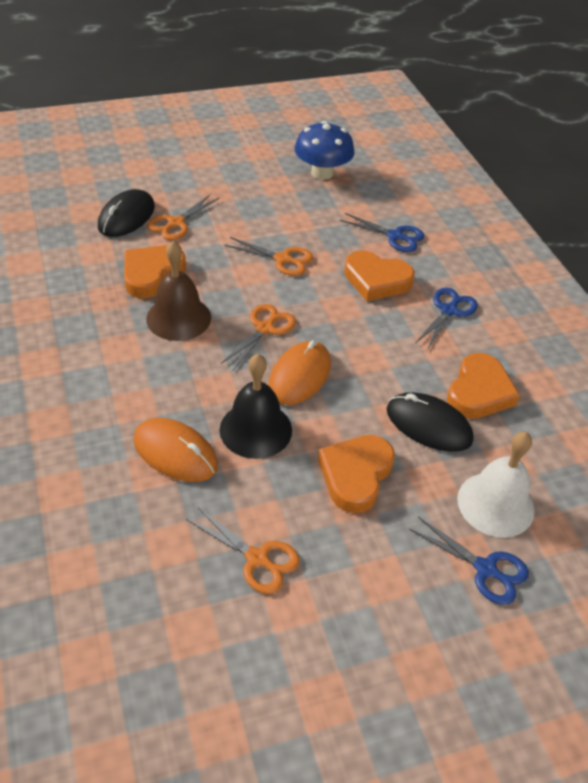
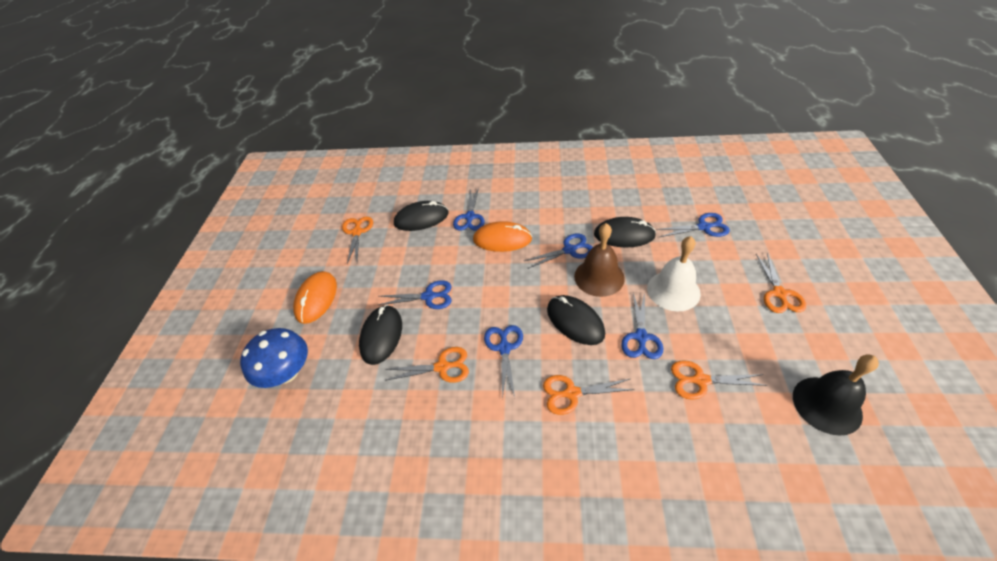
black mouse: [98,189,155,237] [387,392,474,452] = 2 -> [359,305,402,365] [394,201,448,231] [547,295,605,345] [594,217,656,247] = 4
blue scissors: [340,213,424,252] [409,517,529,605] [415,288,478,350] = 3 -> [378,280,452,309] [453,188,485,231] [484,325,523,399] [524,233,593,269] [621,292,663,359] [656,213,730,237] = 6
orange heart: [124,245,186,298] [318,435,395,513] [344,250,415,301] [447,353,520,419] = 4 -> none = 0
orange scissors: [147,194,220,240] [186,507,300,594] [221,304,296,370] [225,237,313,276] = 4 -> [342,216,373,264] [385,347,469,383] [543,375,635,415] [671,360,768,400] [756,253,806,313] = 5

